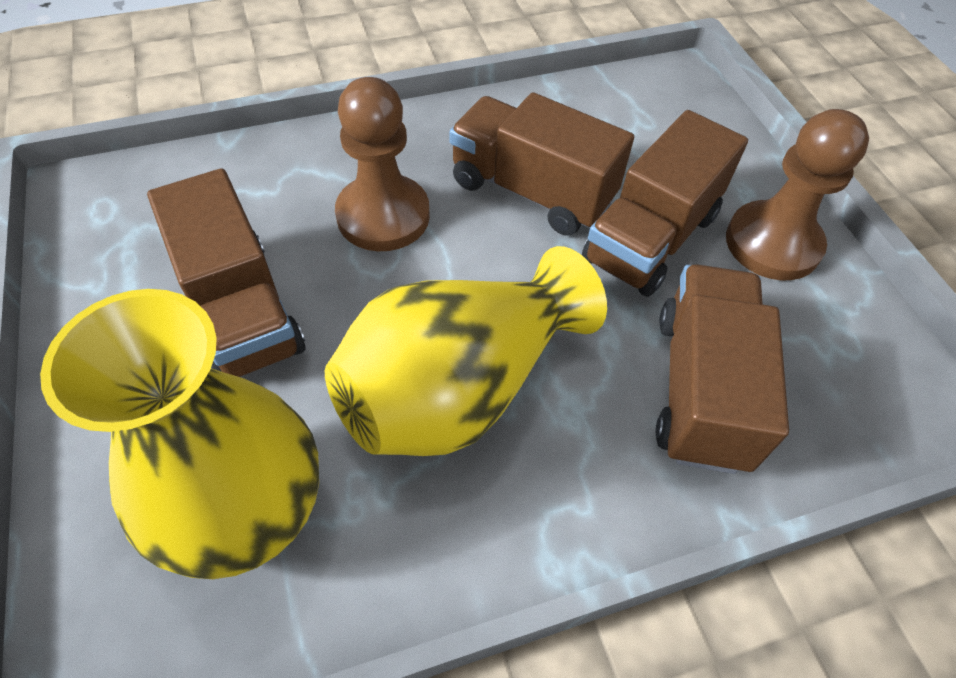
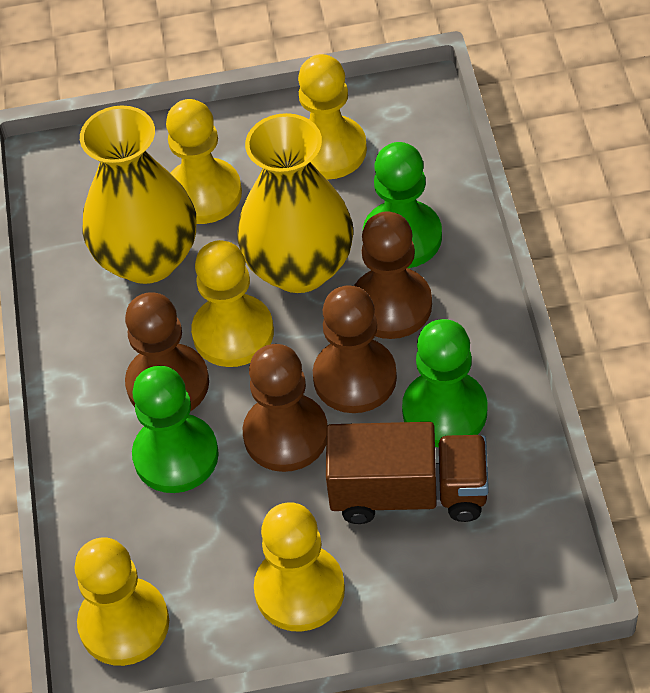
brown pawn: [335,77,430,251] [726,109,869,280] = 2 -> [125,292,209,411] [243,344,328,472] [313,285,397,413] [354,211,432,339] = 4
brown truck: [147,168,305,377] [449,92,634,235] [582,110,748,297] [656,264,789,474] = 4 -> [326,422,489,524] = 1
green pawn: none = 0 -> [132,366,219,493] [363,142,442,268] [402,319,488,447] = 3
yellow pawn: none = 0 -> [74,537,169,666] [166,99,242,224] [191,240,274,367] [254,502,345,632] [298,54,367,180] = 5

